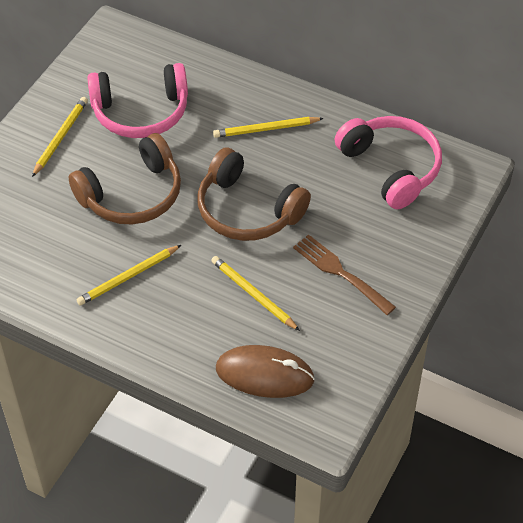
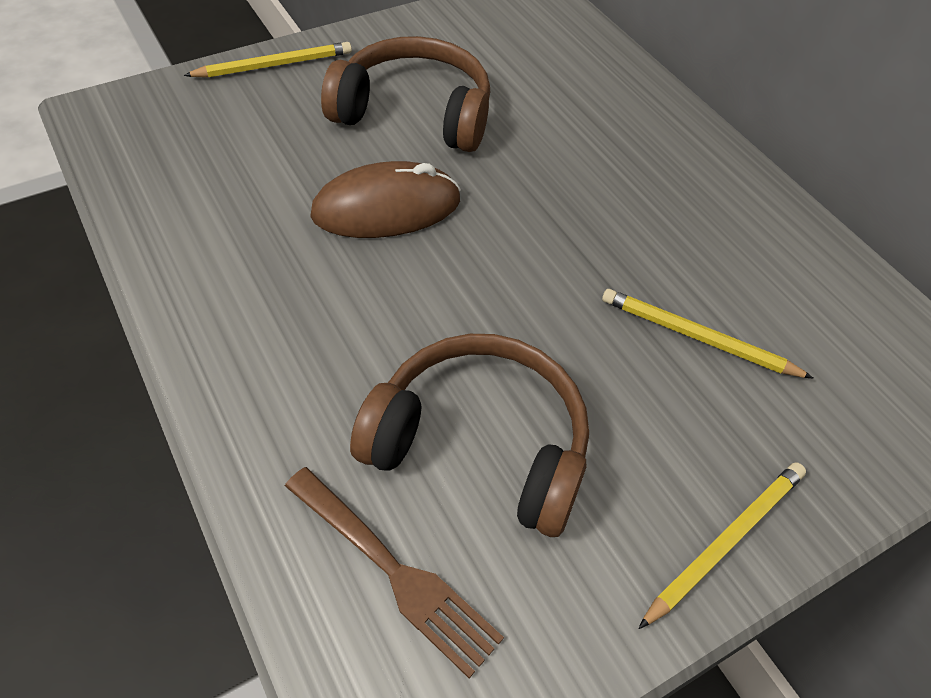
pink headphones: [87,63,188,138] [335,116,442,209] = 2 -> none = 0
yellow pencil: [32,97,88,177] [76,245,181,306] [211,256,300,331] [213,117,324,138] = 4 -> [184,42,352,78] [602,289,814,379] [638,462,806,629] = 3

